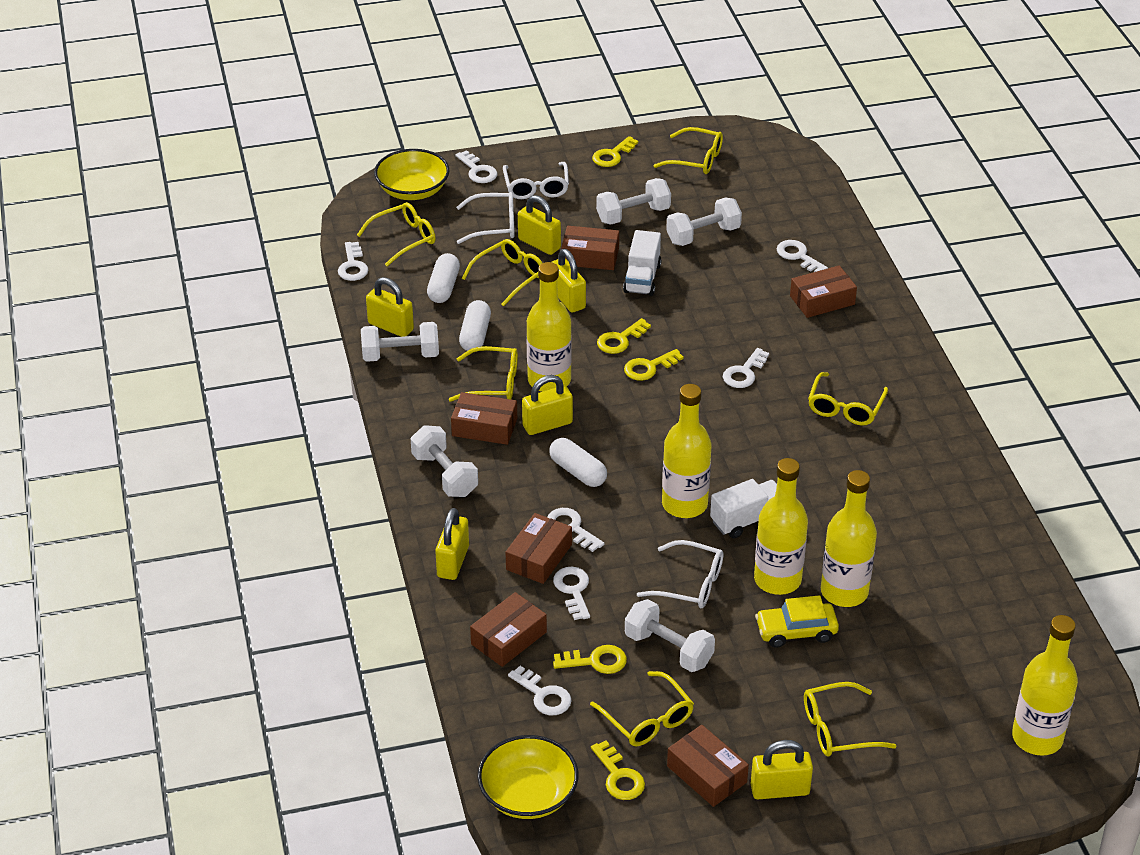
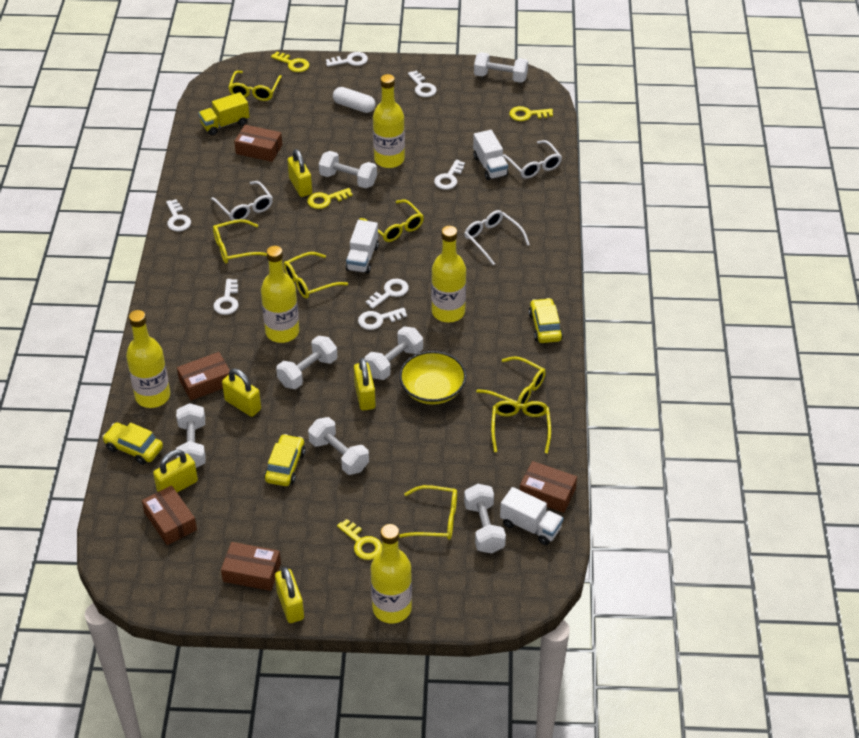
brown box: [451,392,517,445] [470,592,547,667] [506,513,572,584] [561,226,619,270] [667,725,749,807] [790,266,857,318] = 6 -> [142,485,197,545] [177,352,230,400] [221,542,281,591] [234,125,282,162] [520,461,577,513] = 5
white capsule: [427,253,460,303] [459,300,491,351] [549,438,607,487] = 3 -> [333,87,375,113] = 1
white dumbbell: [361,322,439,362] [411,425,478,497] [596,178,671,225] [625,599,715,672] [666,197,742,246] = 5 -> [176,403,206,468] [276,336,337,389] [308,417,369,475] [319,151,377,188] [365,327,423,380] [464,484,506,553] [474,52,528,83] = 7
white truck: [623,230,661,296] [710,479,777,539] = 2 -> [345,220,379,274] [473,130,508,180] [500,487,563,545] = 3
yellow bowl: [374,149,449,200] [478,735,578,819] = 2 -> [399,351,467,405] = 1
yellow car: [755,595,839,648] = 1 -> [102,423,163,465] [264,434,306,486] [528,298,563,343] = 3
yellow key: [553,645,627,674] [591,740,645,800] [592,136,638,167] [597,318,651,354] [624,349,684,381] = 5 -> [271,52,309,72] [307,188,353,209] [337,519,382,560] [509,106,553,121] = 4
yellow padlock: [366,277,414,337] [435,508,469,580] [518,195,561,255] [522,375,573,435] [552,249,586,313] [751,740,813,799] = 6 -> [153,450,198,492] [222,368,261,417] [275,567,304,623] [288,149,312,197] [354,358,376,411] = 5
yellow truck: none = 0 -> [198,92,250,135] = 1

